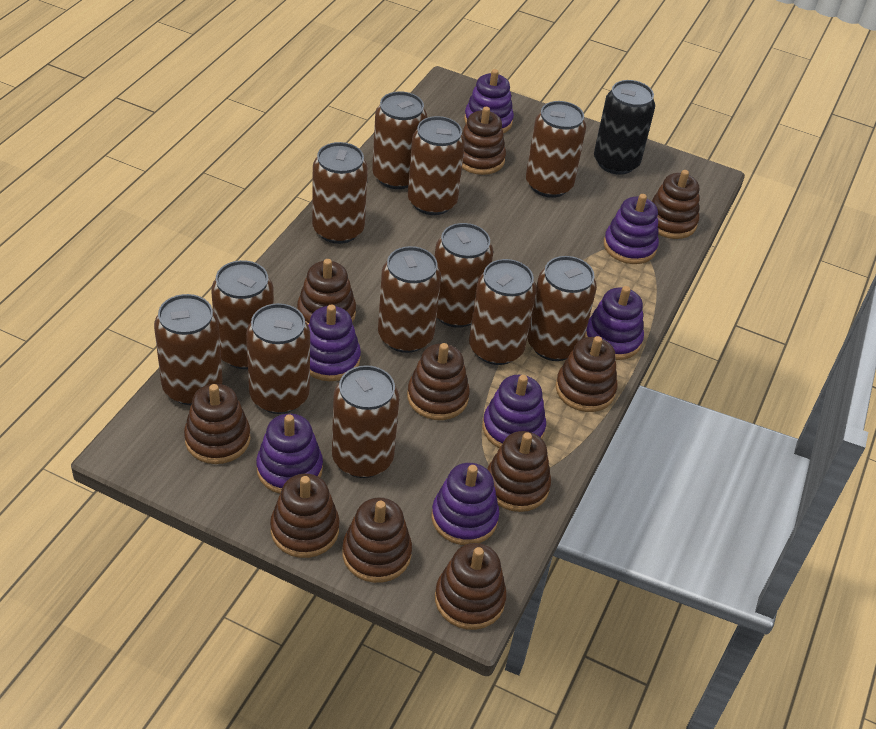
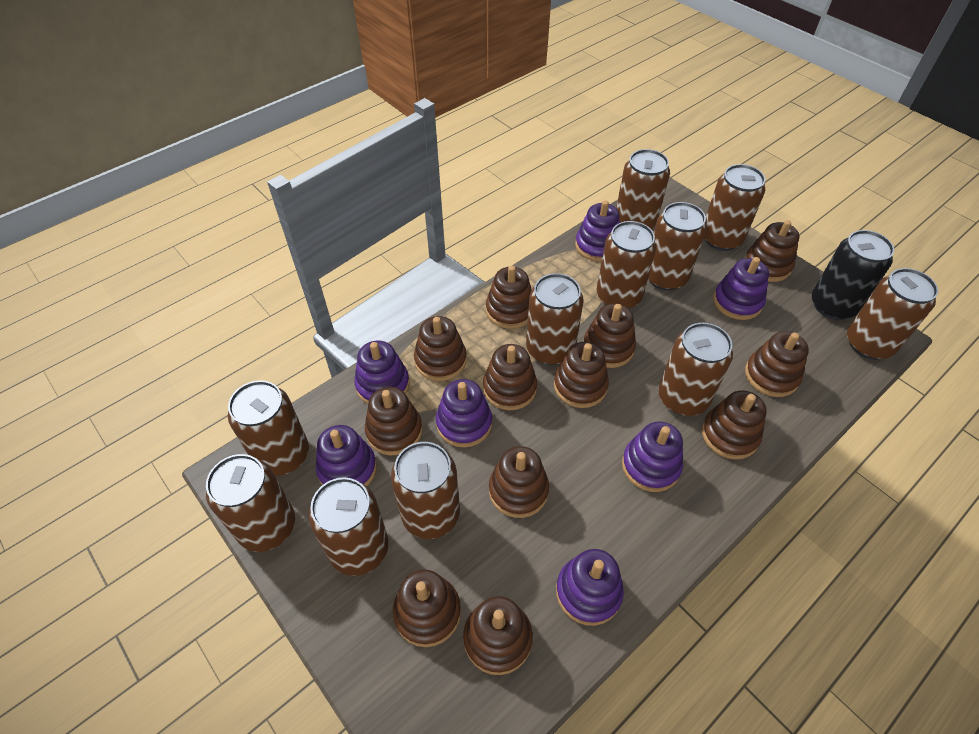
brown can: [154,294,223,405] [211,260,274,369] [246,303,310,414] [312,142,368,244] [332,365,399,478] [372,91,427,189] [378,246,441,353] [408,116,465,215] [435,223,493,328] [469,259,537,365] [526,101,586,198] [527,256,597,361] = 12 -> [206,454,295,552] [228,380,309,476] [309,477,389,576] [391,442,460,539] [526,273,584,365] [597,221,656,309] [616,149,670,229] [648,202,707,291] [658,323,733,416] [704,164,765,251] [847,268,938,360] = 11
brown stacking toy: [184,384,251,464] [270,473,340,558] [297,259,356,324] [342,498,412,583] [407,343,470,420] [435,543,507,630] [462,107,506,175] [487,431,551,512] [555,336,617,412] [652,170,699,239] = 10 -> [365,387,422,455] [393,569,461,647] [414,316,467,381] [463,596,533,675] [483,344,537,410] [486,266,532,329] [489,446,549,518] [554,342,609,408] [583,304,636,368] [702,390,767,460] [744,220,800,282] [745,331,809,397] = 12

